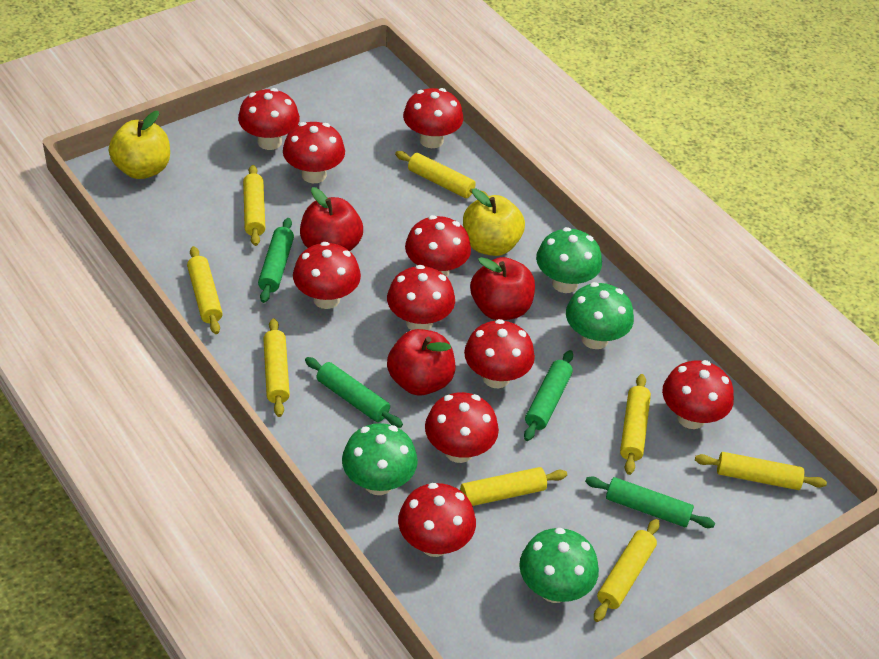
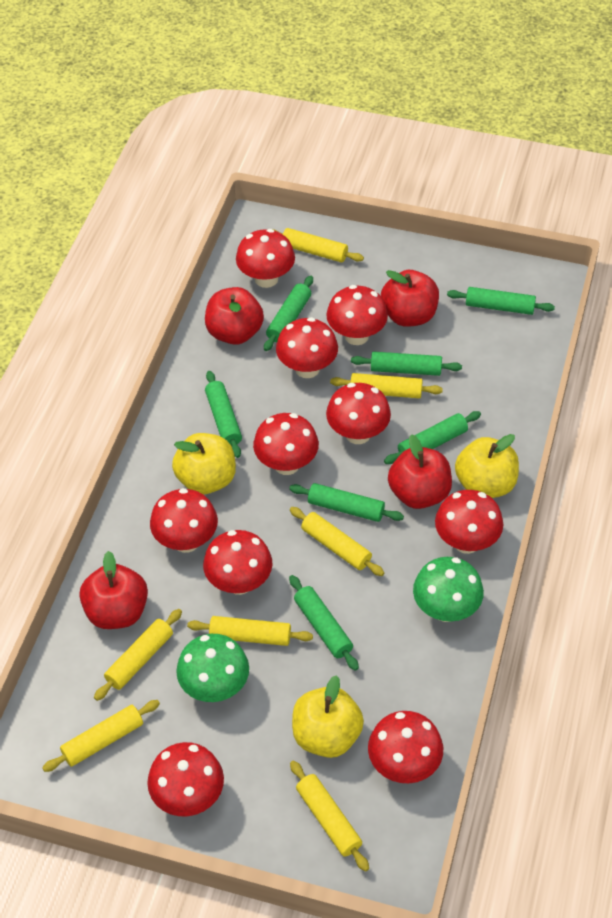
green mushroom: [342,423,418,495] [519,528,599,603] [536,227,602,293] [566,282,634,349] = 4 -> [176,634,249,702] [413,557,484,622] = 2
green rolling pin: [258,218,294,303] [305,357,403,428] [524,350,573,441] [585,477,715,528] = 4 -> [205,371,242,458] [264,276,313,351] [289,483,404,522] [289,575,359,671] [351,352,462,376] [384,411,481,464] [447,287,555,315] = 7
red apple: [300,187,363,251] [387,329,455,395] [470,257,535,320] = 3 -> [79,551,148,629] [205,287,264,345] [381,270,439,327] [388,434,452,509] = 4
yellow apple: [109,111,170,179] [463,188,525,256] = 2 -> [172,433,236,494] [292,675,364,758] [455,434,519,498] = 3
yellow rolling pin: [187,246,223,334] [243,165,265,246] [263,318,290,417] [395,151,488,198] [460,467,567,506] [594,519,660,622] [620,374,651,475] [695,452,827,490] = 8 -> [42,700,160,772] [94,609,182,701] [187,616,313,646] [273,228,364,263] [290,507,384,576] [290,760,369,872] [330,373,443,398] = 7

